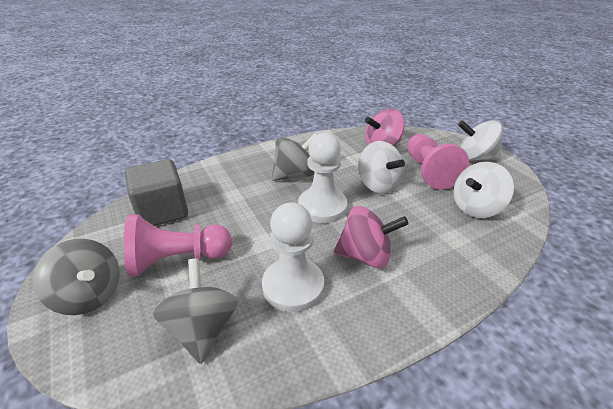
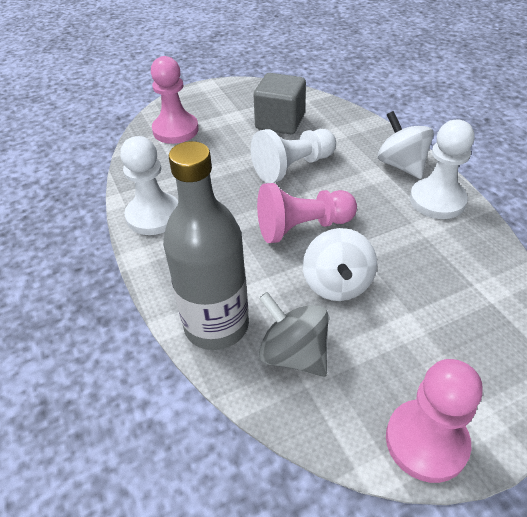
grey bottle: none = 0 -> [163,141,249,350] = 1
grey spinning top: [33,239,120,315] [153,258,238,364] [272,133,317,181] = 3 -> [259,292,329,377] = 1
pink pawn: [124,215,232,276] [407,134,469,190] = 2 -> [151,56,199,144] [257,183,357,243] [386,359,483,483] = 3
pink spinning top: [333,206,409,268] [365,108,405,146] = 2 -> none = 0
white pawn: [262,202,324,312] [298,133,347,223] = 2 -> [120,136,178,235] [251,129,336,183] [410,120,474,219] = 3
white spinning top: [358,141,405,194] [453,162,514,218] [458,120,503,161] = 3 -> [303,228,377,301] [377,111,434,179] = 2

